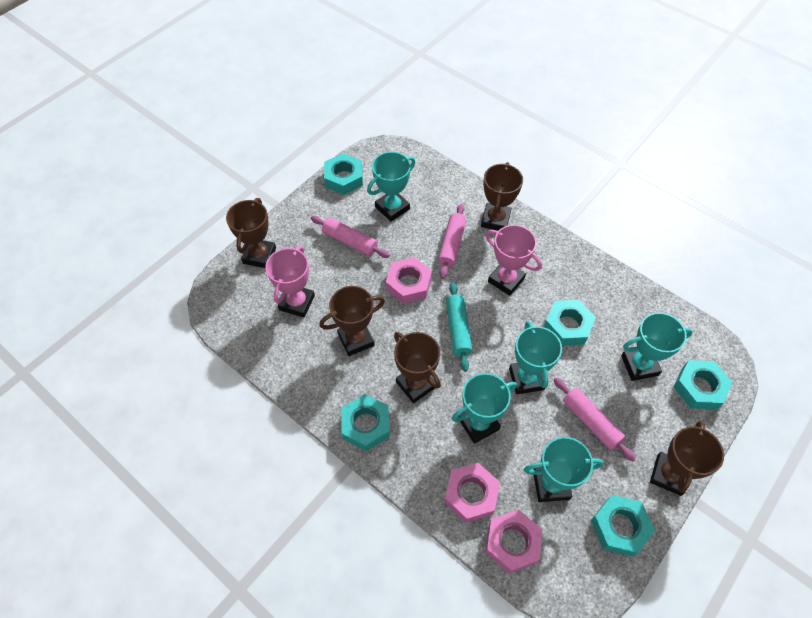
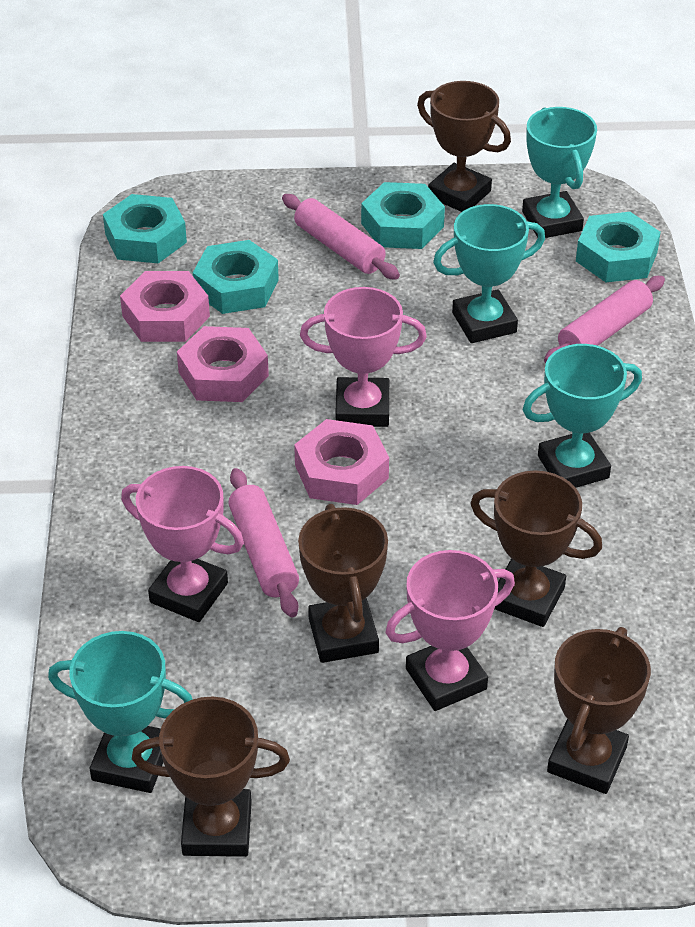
pink trophy: [265,246,315,318] [486,225,542,296] = 2 -> [121,466,244,622] [300,287,427,427] [385,550,515,711] = 3
turquoise nut: [324,153,363,195] [341,394,390,451] [544,300,596,346] [591,495,655,556] [674,360,733,409] = 5 -> [103,194,187,263] [193,240,279,314] [361,182,445,249] [576,212,661,282] = 4
turquoise rolling pin: [446,282,472,371] = 1 -> none = 0
turquoise trophy: [367,152,415,221] [452,373,517,444] [509,321,562,394] [524,437,604,502] [621,312,693,381] = 5 -> [48,631,193,793] [433,204,545,343] [522,107,597,238] [523,344,642,488] = 4

